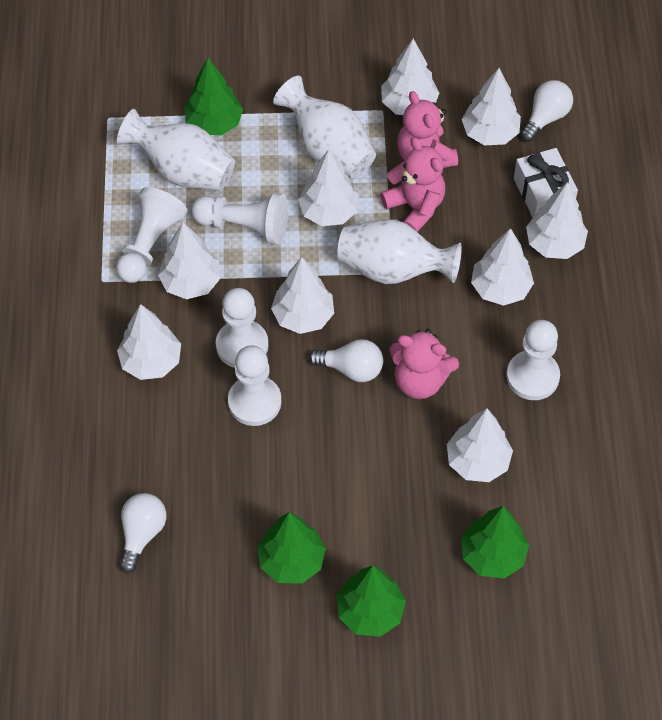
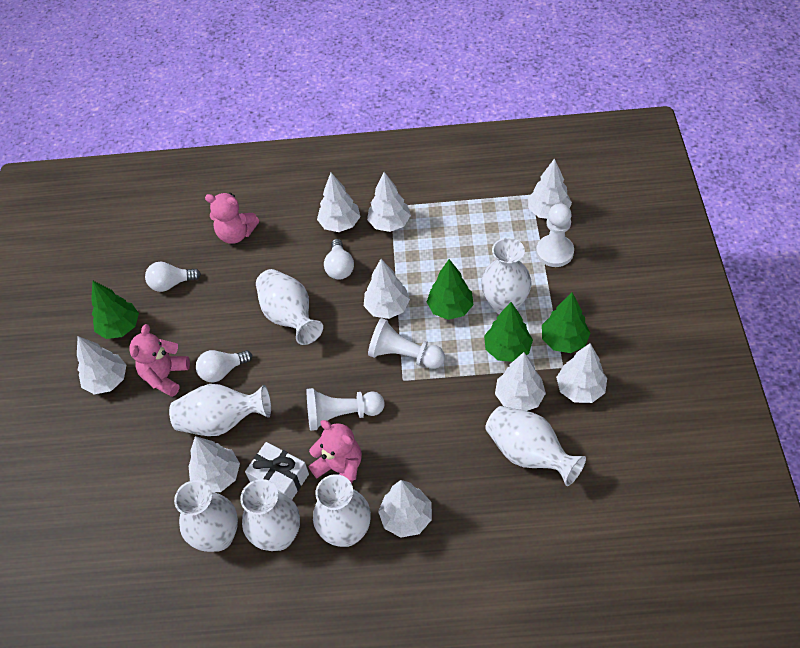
white pawn: [116,187,188,283] [191,193,288,245] [216,288,269,368] [228,345,282,426] [506,320,560,400] = 5 -> [307,388,384,431] [368,318,445,369] [536,203,574,267] = 3
white vase: [117,109,235,191] [273,76,376,178] [337,219,462,284] = 3 -> [169,384,271,436] [174,480,238,552] [240,479,300,551] [256,269,323,345] [313,474,371,547] [481,238,532,314] [485,406,586,486] = 7

